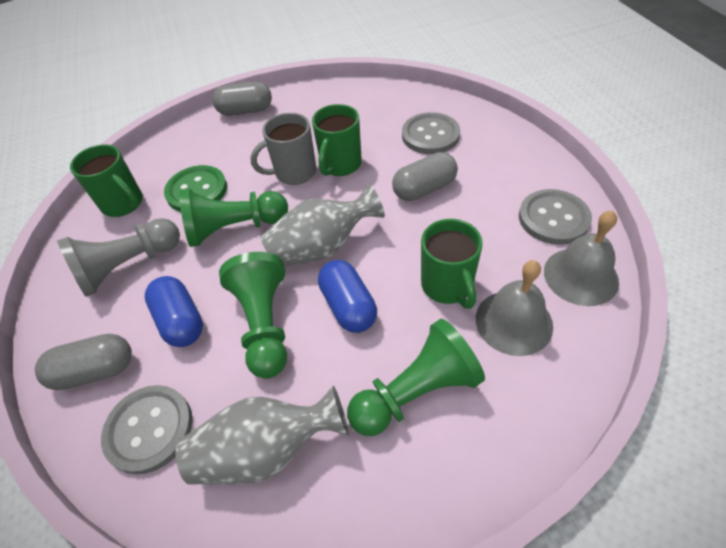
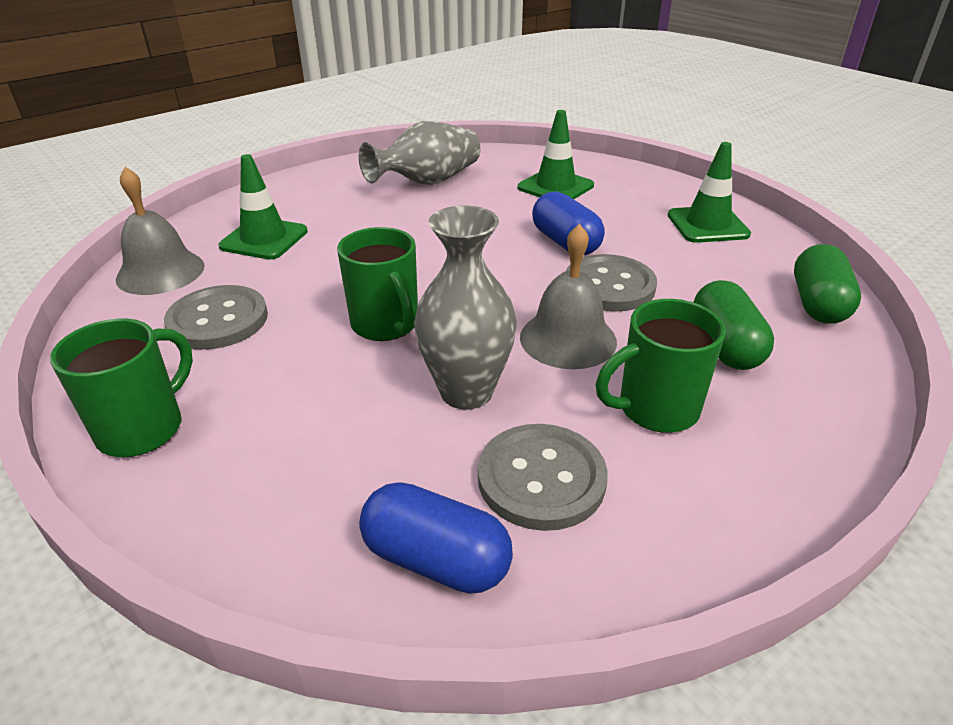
green button: [164,165,227,212] = 1 -> none = 0
green capsule: none = 0 -> [693,280,774,370] [794,244,861,324] = 2
green pawn: [179,188,288,247] [219,252,287,379] [347,319,485,436] = 3 -> none = 0
green traffic cone: none = 0 -> [219,154,308,259] [518,110,594,199] [668,142,751,243] = 3
grey capsule: [35,334,132,390] [212,81,272,116] [392,152,458,201] = 3 -> none = 0
grey mug: [250,113,316,185] = 1 -> none = 0
grey pawn: [57,218,180,297] = 1 -> none = 0

